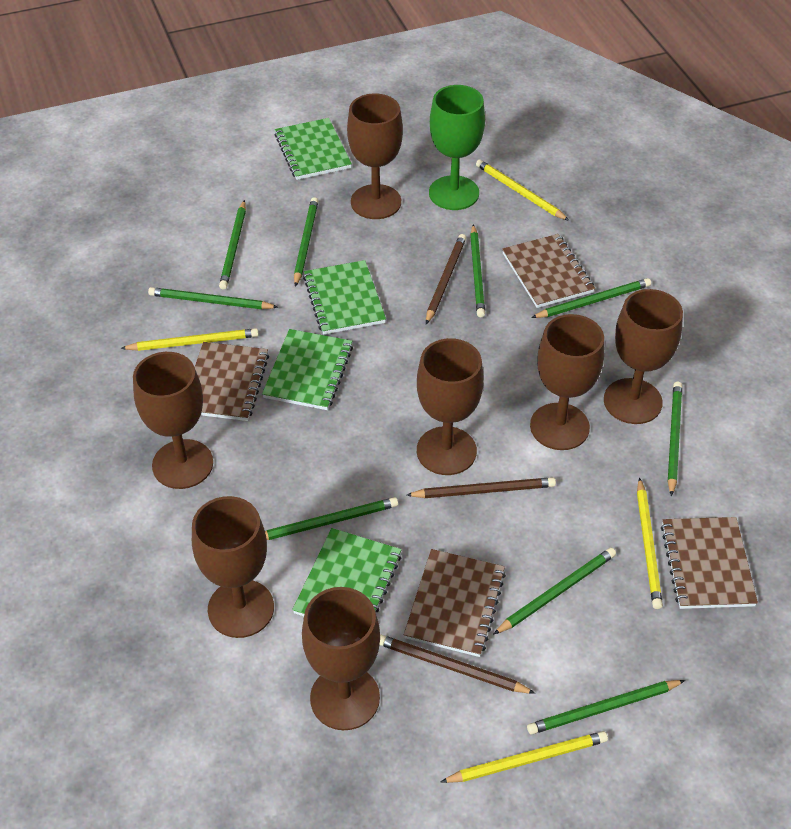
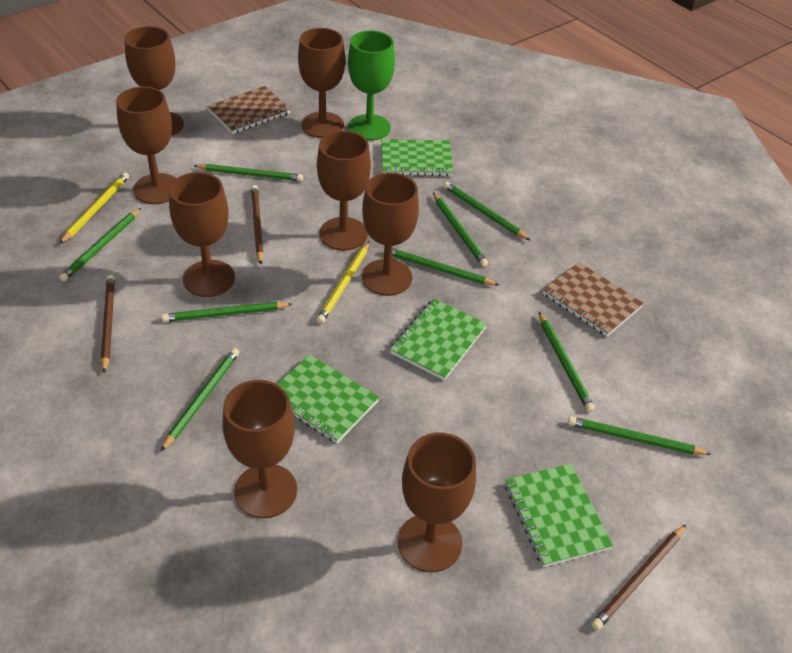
brown goblet: [133,352,213,489] [192,496,274,638] [302,587,380,730] [347,93,403,219] [417,338,484,475] [530,314,604,450] [604,289,683,424] = 7 -> [116,86,176,204] [125,26,184,136] [169,172,235,297] [223,380,297,518] [298,28,345,138] [317,131,371,251] [362,172,419,296] [398,433,476,572] = 8
brown notebook: [195,342,269,421] [404,549,506,657] [502,234,595,308] [661,517,758,609] = 4 -> [207,86,291,134] [543,262,644,336] = 2
yellow pencil: [121,328,259,351] [441,731,608,783] [476,159,569,221] [637,477,663,609] = 4 -> [59,172,129,244] [317,242,369,324] = 2

